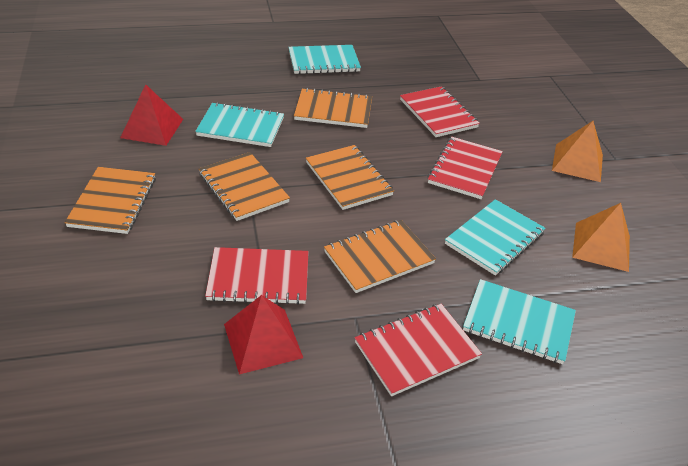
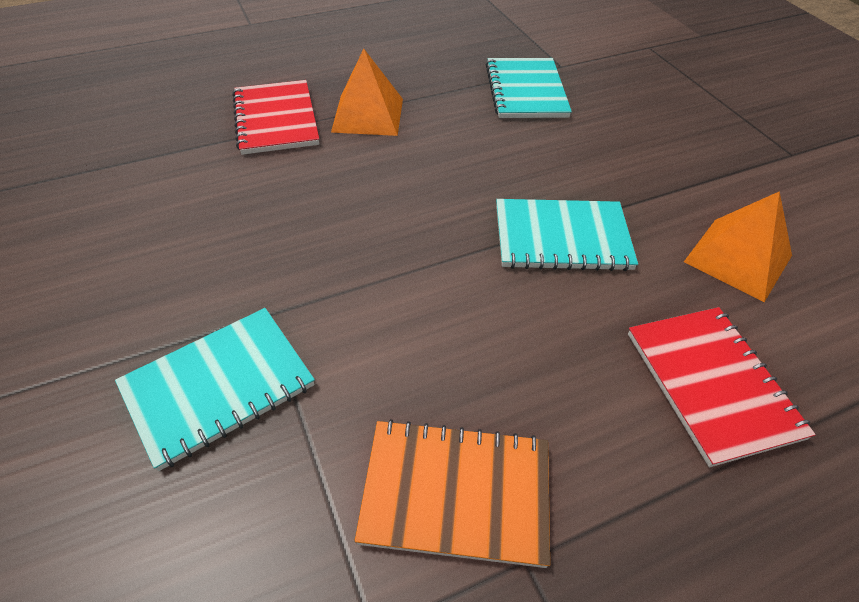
orange notebook: [65,167,156,234] [199,152,290,221] [294,88,372,128] [306,145,394,210] [324,220,436,293] = 5 -> [354,419,550,568] = 1
red notebook: [205,247,309,305] [355,304,482,396] [400,86,480,137] [427,137,503,199] = 4 -> [232,80,319,155] [628,307,816,467] = 2
red pyramid: [120,84,183,146] [224,295,303,374] = 2 -> none = 0
turquoise notebook: [195,102,284,147] [288,45,361,74] [445,199,545,276] [463,279,576,364] = 4 -> [115,308,315,471] [485,58,572,118] [496,199,638,271] = 3

